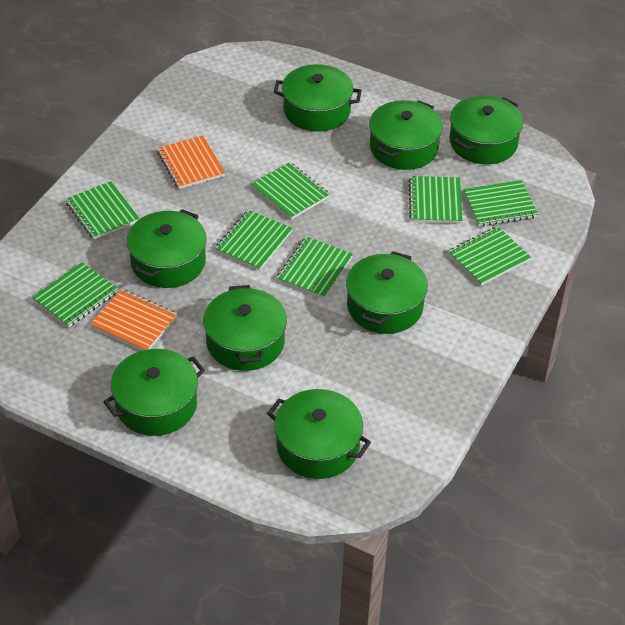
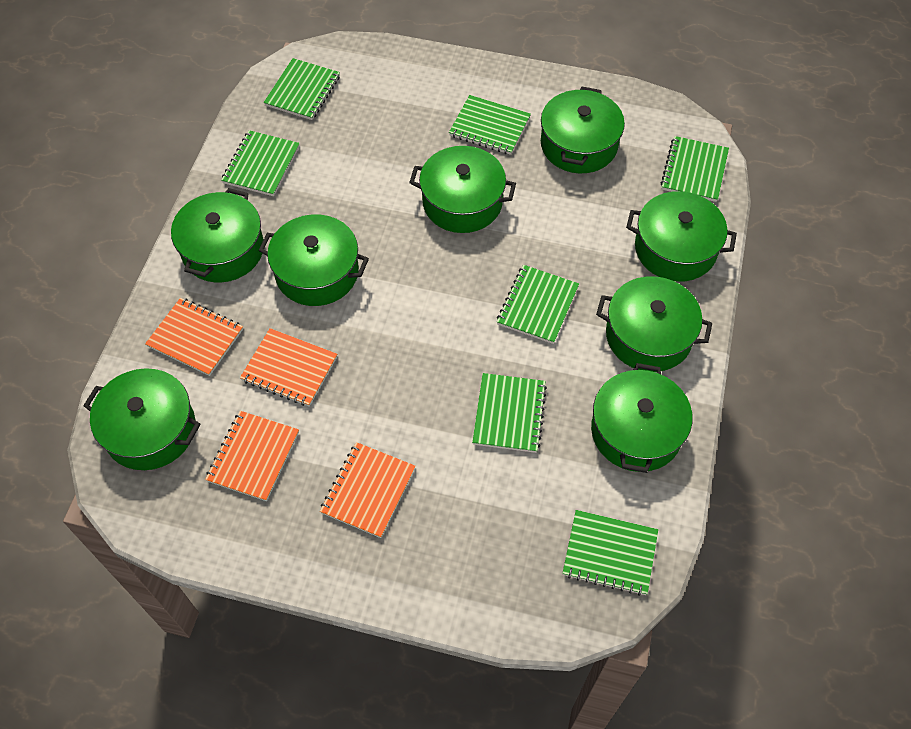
green notebook: [32,262,118,328] [65,181,140,240] [215,210,293,270] [252,162,330,220] [277,236,353,298] [409,176,463,224] [448,226,531,286] [463,180,538,227] = 8 -> [221,130,300,196] [264,58,340,120] [449,95,531,155] [472,373,547,453] [497,265,579,344] [562,510,658,596] [661,136,729,202] = 7
orange notebook: [90,289,177,351] [157,135,225,189] = 2 -> [145,298,243,376] [205,411,299,501] [240,328,337,407] [320,442,416,538] = 4

